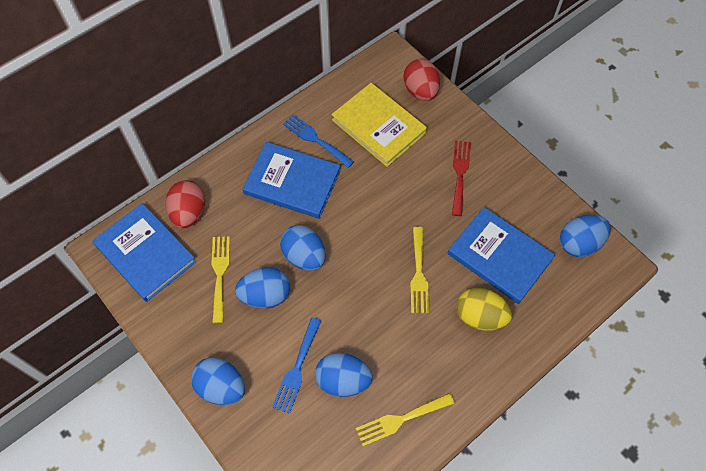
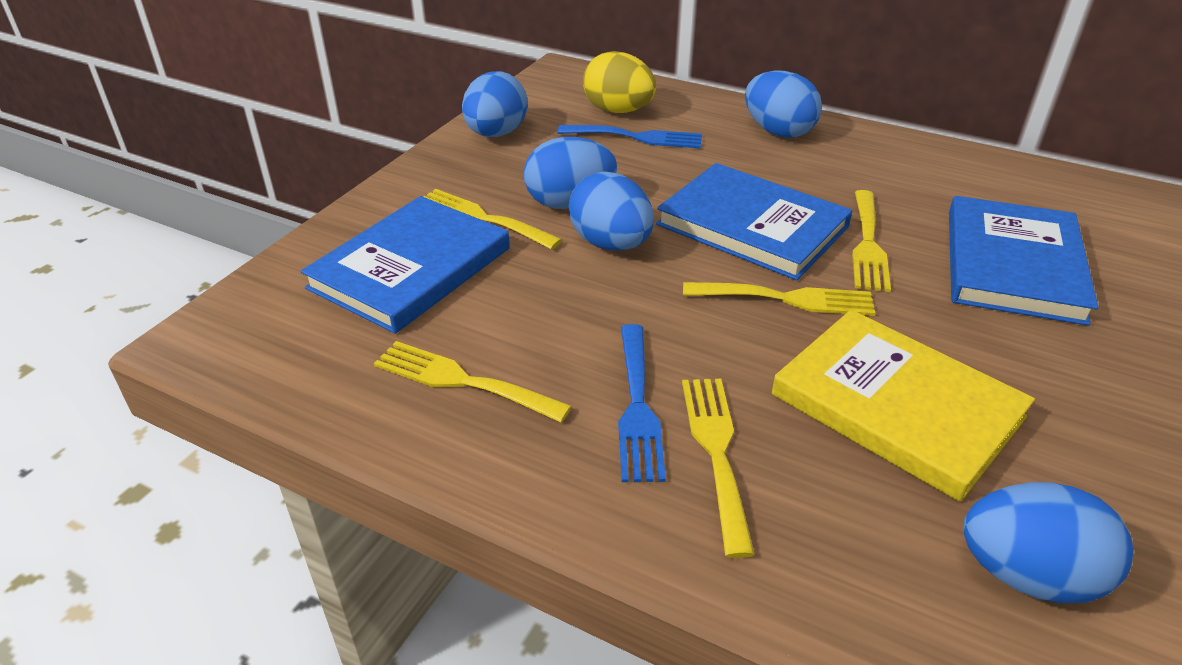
red egg: [165,180,205,228] [403,59,440,101] = 2 -> none = 0
red fork: [452,141,471,216] = 1 -> none = 0
yellow fork: [211,236,230,323] [356,393,455,446] [410,227,429,314] = 3 -> [374,341,572,423] [424,189,562,250] [682,379,755,558] [683,282,875,316] [852,190,891,292] = 5

